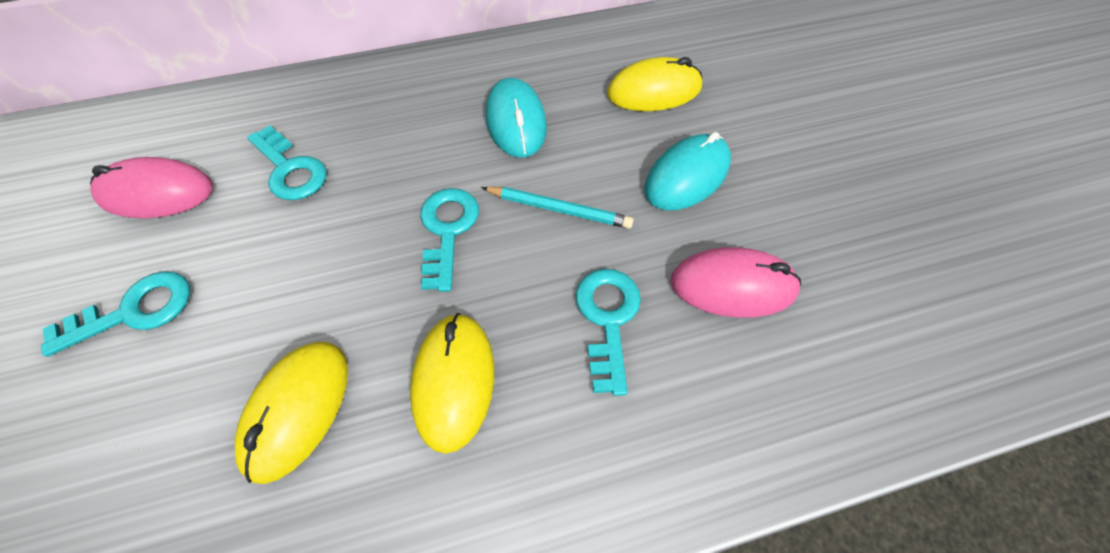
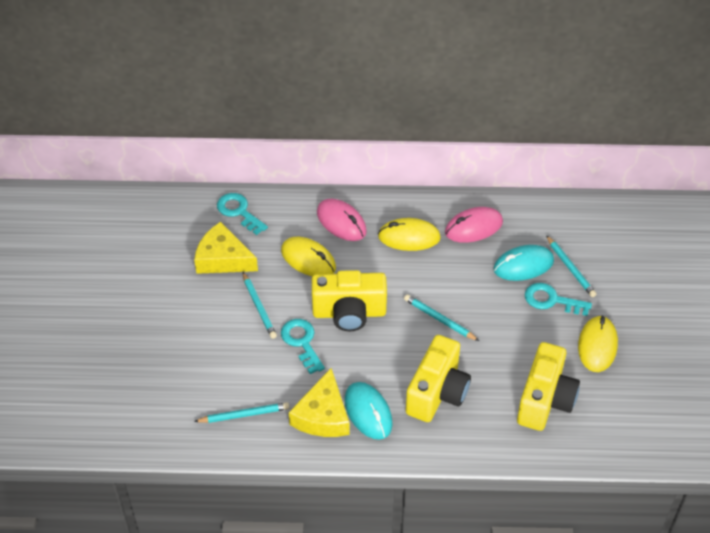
turquoise key: [41,271,190,357] [247,125,327,200] [420,188,479,292] [576,269,641,396] = 4 -> [217,193,268,235] [281,319,325,374] [525,283,592,316] = 3
turquoise pencil: [481,187,634,229] = 1 -> [194,402,289,423] [243,272,277,339] [404,294,479,341] [546,235,596,297] = 4
yellow camera: none = 0 -> [312,270,387,331] [406,335,471,422] [517,342,580,431] = 3
yellow cheese: none = 0 -> [194,222,258,274] [289,368,349,437] = 2

